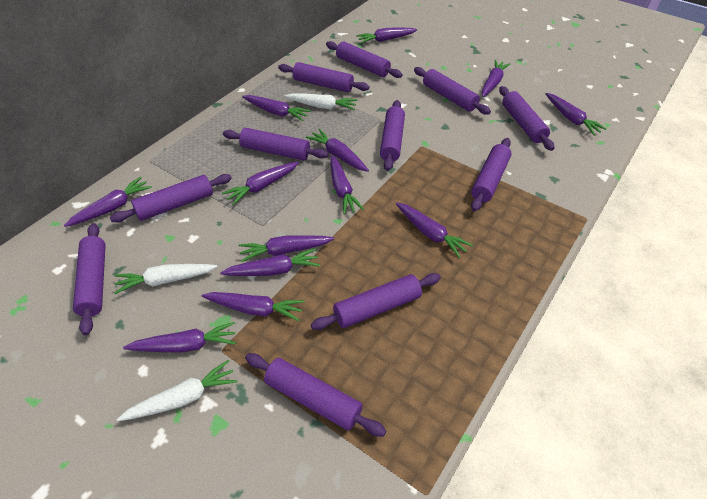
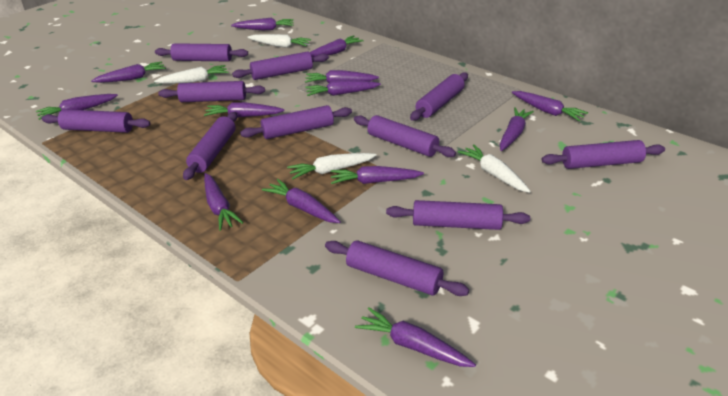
white carrot: [114,264,217,294] [117,360,238,421] [285,93,358,110] = 3 -> [154,65,229,84] [247,34,311,48] [287,153,377,179] [458,144,531,193] = 4

